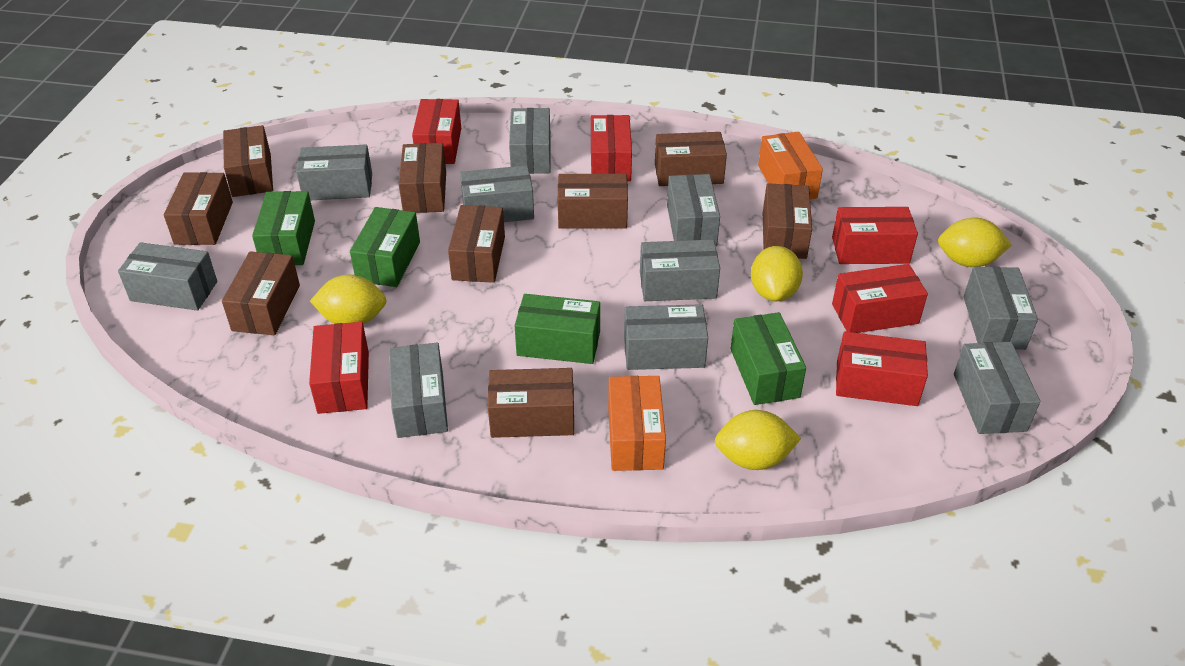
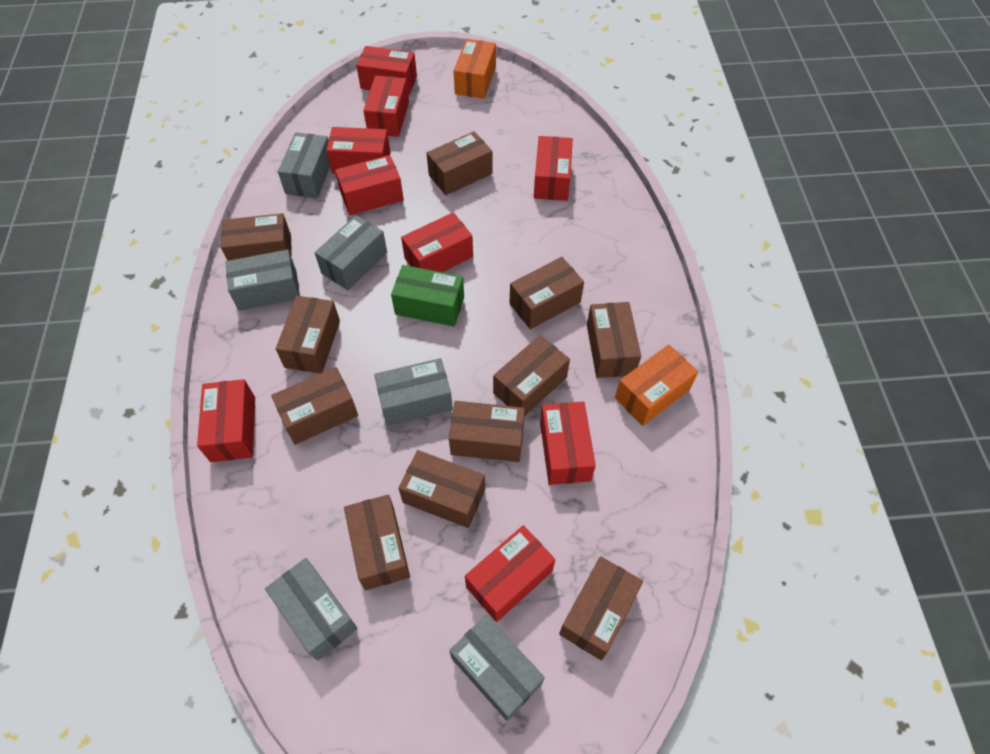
brown box: [164,172,233,245] [222,251,300,335] [223,125,273,197] [399,143,446,213] [448,205,505,283] [488,368,574,438] [558,174,628,229] [655,132,727,186] [763,183,812,259] = 9 -> [221,213,291,261] [271,367,358,445] [276,296,340,373] [344,495,410,590] [398,450,485,528] [427,131,492,195] [449,401,525,462] [493,335,570,416] [510,257,584,329] [559,556,643,660] [587,302,641,378] = 11
green box: [252,191,315,265] [350,207,420,287] [514,294,600,364] [730,312,806,405] = 4 -> [391,265,464,326] = 1
grey box: [118,242,217,311] [296,145,372,200] [389,343,448,438] [460,165,534,222] [509,108,551,174] [624,304,708,370] [640,239,720,301] [667,174,720,246] [954,342,1040,434] [964,267,1038,350] = 10 -> [226,250,300,311] [265,558,358,661] [278,132,330,198] [315,215,387,290] [374,358,453,426] [449,615,545,721] = 6
red box: [309,322,369,414] [412,99,461,164] [591,115,632,181] [832,207,918,264] [832,264,928,333] [836,332,928,406] = 6 -> [197,379,255,462] [326,127,391,173] [335,155,404,215] [356,46,417,96] [363,75,409,137] [401,212,473,272] [465,525,555,622] [534,136,573,201] [540,401,596,485] = 9
yellow lemon: [310,275,387,324] [715,410,801,470] [751,246,803,301] [938,218,1012,267] = 4 -> none = 0

